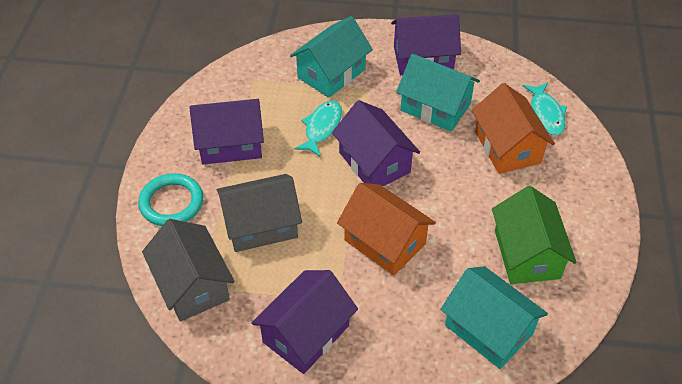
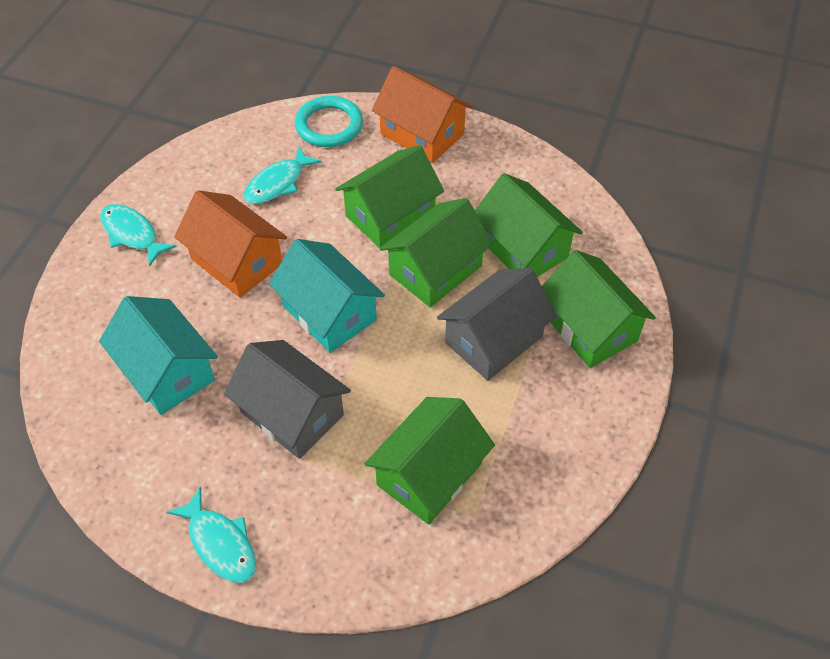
green house: [492,186,577,284] = 1 -> [335,145,444,248] [365,397,495,525] [379,198,493,307] [475,173,583,277] [542,250,656,368] = 5
purple house: [189,99,264,165] [251,270,358,374] [332,100,420,186] [391,14,461,75] = 4 -> none = 0
turquoise fish: [294,101,342,157] [523,82,567,135] = 2 -> [100,204,177,267] [167,487,256,583] [244,147,322,204] = 3
turquoise house: [290,16,373,98] [396,54,480,132] [440,266,548,369] = 3 -> [99,296,218,415] [269,239,385,353] = 2

